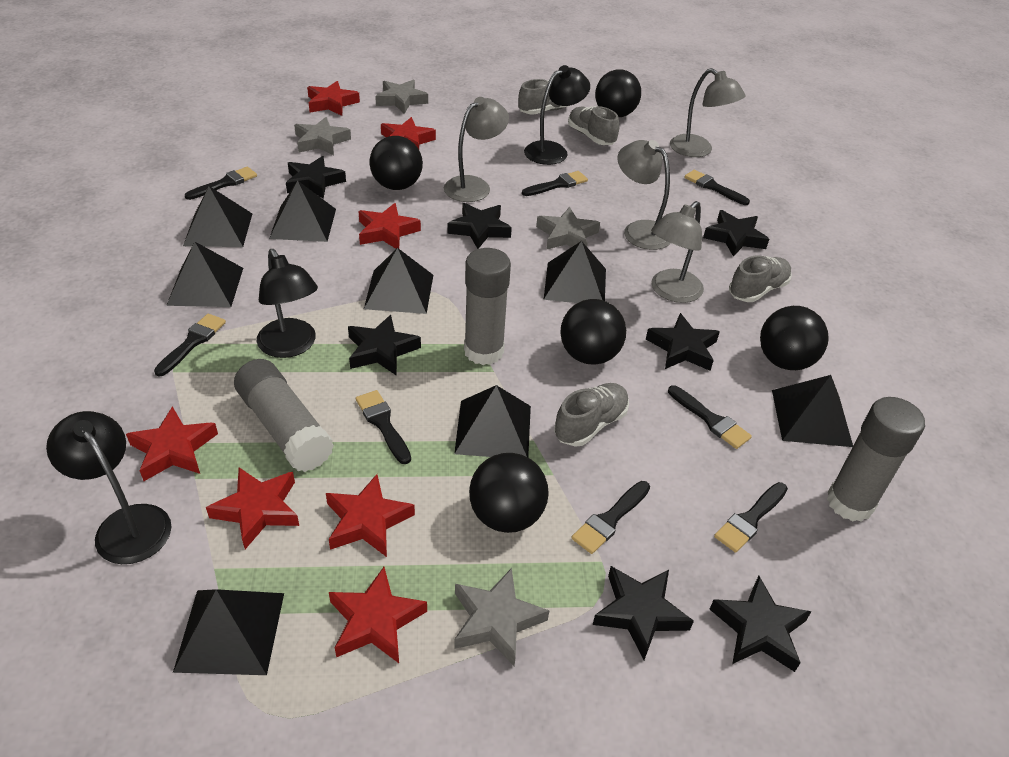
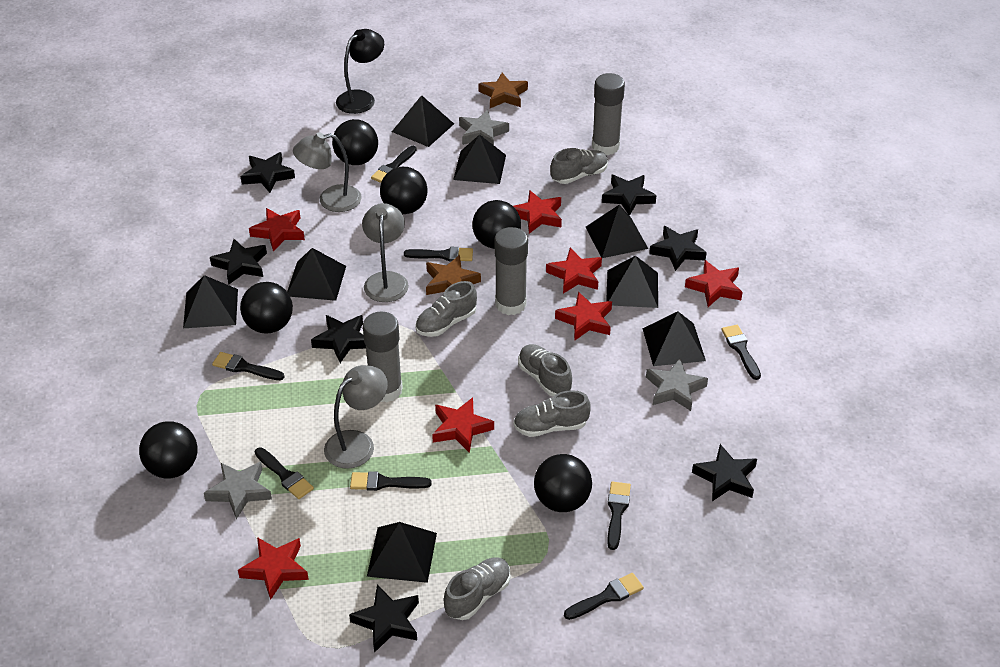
black ball: [370,136,423,190] [469,453,549,533] [560,299,626,365] [595,69,641,117] [760,306,829,370] = 5 -> [139,421,198,478] [240,282,293,334] [332,119,378,165] [380,167,427,214] [472,200,521,249] [534,454,592,512] = 6
black lamp: [46,411,171,564] [257,249,318,358] [524,65,590,165] = 3 -> [336,29,384,114] = 1
brown star: none = 0 -> [426,255,481,295] [479,73,528,108] = 2
grey lamp: [444,97,509,202] [617,140,671,250] [651,201,704,303] [670,68,745,157] = 4 -> [293,132,361,212] [324,365,388,469] [362,203,409,302] = 3
grey shoe: [518,79,567,115] [554,383,629,446] [568,106,619,145] [729,255,792,302] = 4 -> [415,281,477,337] [444,557,511,620] [513,390,591,437] [518,344,572,396] [550,148,608,184] = 5
grey star: [294,117,351,155] [375,80,428,114] [454,568,550,666] [536,207,600,250] = 4 -> [204,461,272,520] [459,110,509,145] [646,359,708,411] = 3

